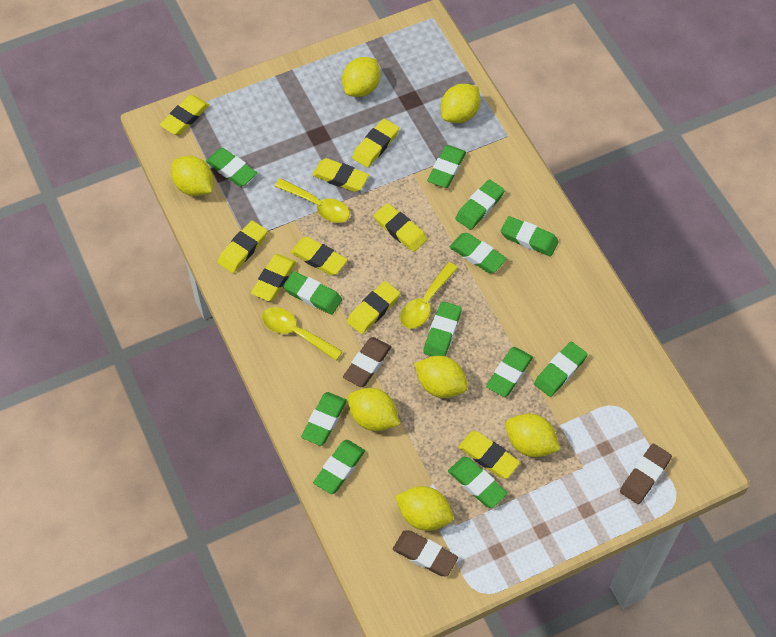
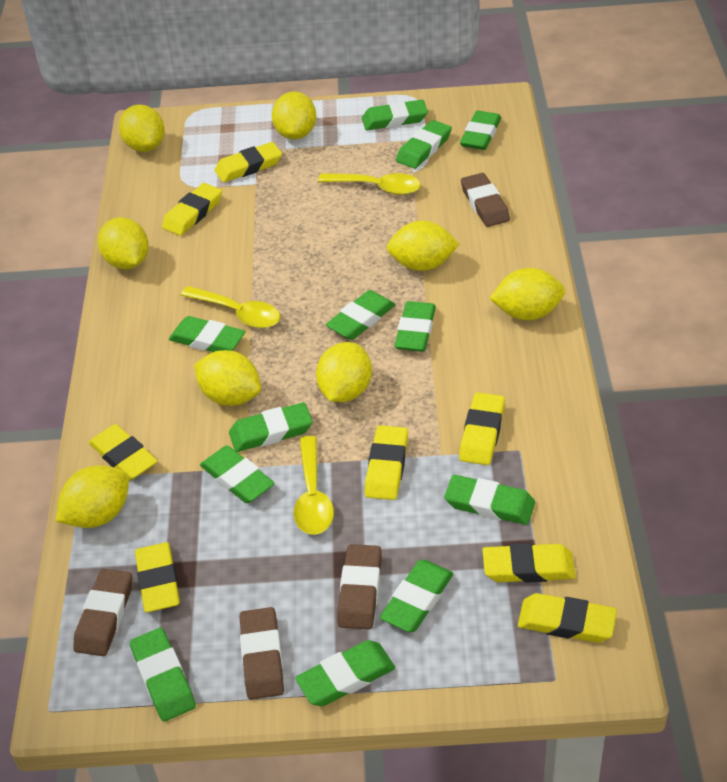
brown eraser: [343,337,391,387] [393,530,458,576] [620,444,672,504] = 3 -> [73,569,132,656] [240,607,284,700] [337,544,382,629] [461,173,510,227] = 4
yellow eraser: [160,95,209,135] [218,221,267,273] [251,254,296,301] [291,237,348,276] [312,158,369,192] [347,281,400,334] [352,119,399,168] [374,203,427,252] [458,431,520,479] = 9 -> [89,424,158,480] [135,542,180,612] [162,183,222,236] [215,142,282,182] [365,425,408,500] [459,392,505,465] [482,543,576,583] [518,593,617,643] = 8
yellow lemon: [171,156,213,196] [342,57,380,97] [348,388,400,431] [395,486,453,531] [414,356,468,398] [441,84,481,123] [505,414,560,457] = 7 -> [56,465,129,528] [98,217,149,269] [119,105,165,152] [194,350,261,406] [272,91,316,140] [316,342,372,402] [387,221,459,271] [489,268,565,320] = 8

